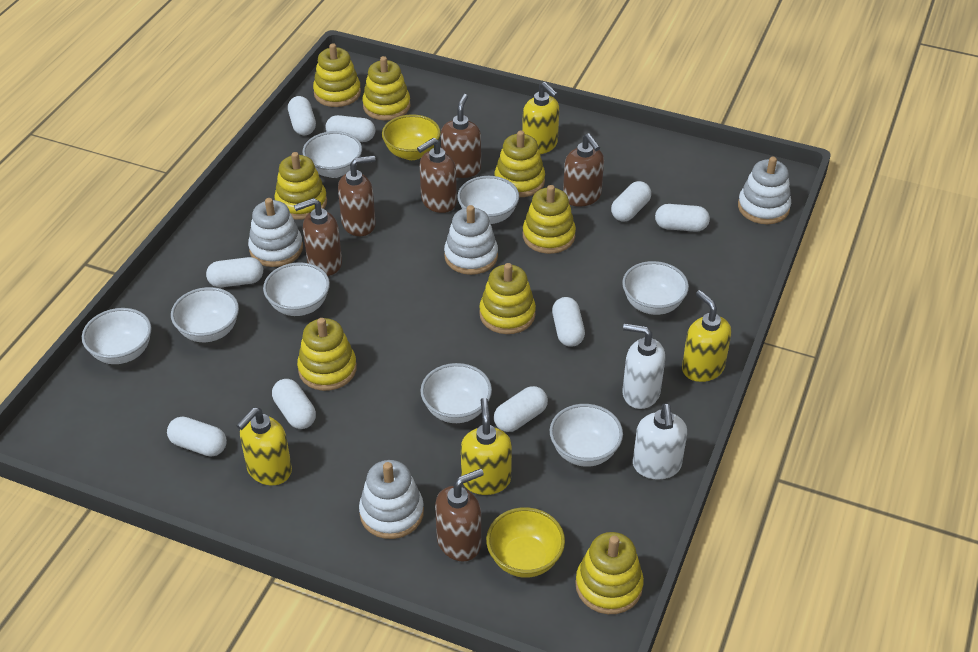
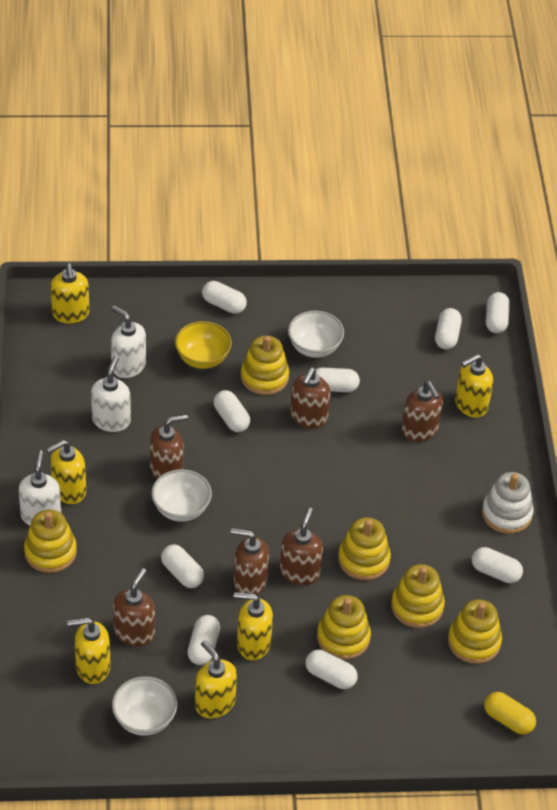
white bowl: [82,308,152,364] [171,287,239,342] [263,262,330,316] [302,131,362,178] [420,363,492,423] [457,176,519,224] [550,404,623,467] [622,261,689,315] = 8 -> [112,676,177,736] [151,469,212,522] [288,311,344,358] = 3
white soap dispenser: [623,323,665,409] [633,403,687,480] = 2 -> [19,450,61,526] [91,356,131,432] [111,306,146,378] = 3
white stacking toy: [248,198,303,267] [359,460,424,539] [444,205,498,275] [738,157,791,224] = 4 -> [482,472,534,534] = 1
yellow bowl: [382,114,441,160] [486,507,565,578] = 2 -> [175,321,232,369] = 1
yellow capsule: none = 0 -> [484,692,536,735] = 1
yellow soap dispenser: [236,407,292,485] [461,398,512,495] [522,82,559,154] [682,290,731,382] = 4 -> [46,440,86,504] [51,263,90,323] [67,618,110,684] [195,640,237,718] [234,592,273,660] [455,354,493,418] = 6
yellow stacking toy: [274,152,327,220] [297,318,357,391] [313,43,361,107] [362,56,411,120] [479,263,536,334] [495,130,545,197] [523,185,576,254] [575,532,644,614] = 8 -> [24,510,77,573] [241,336,289,395] [317,595,371,660] [338,517,391,580] [391,564,445,628] [448,599,502,664] = 6

